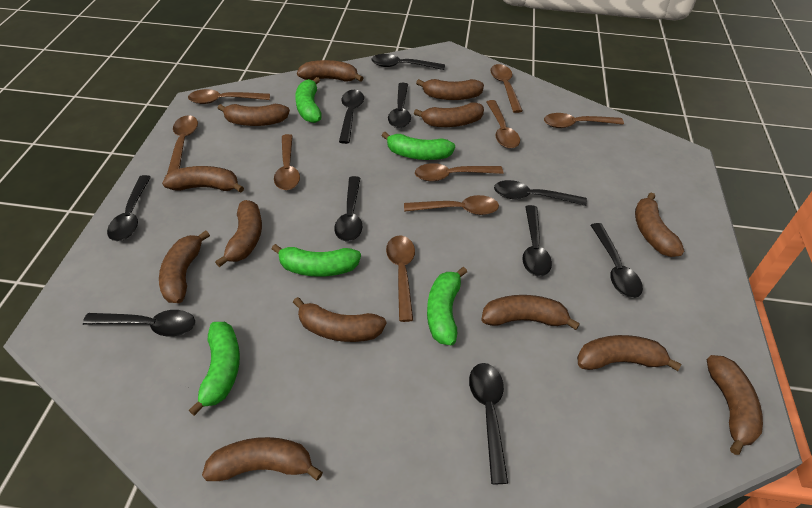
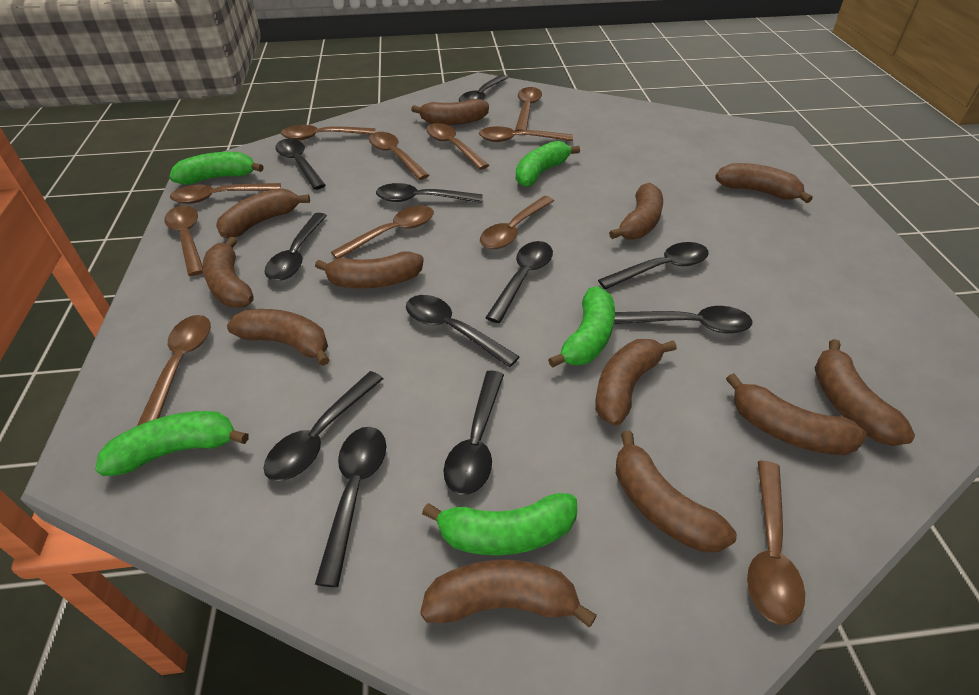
black spoon: [83,310,195,337] [107,175,151,241] [334,176,362,242] [339,90,364,144] [371,54,445,70] [388,83,411,128] [469,363,508,484] [494,180,587,206] [522,205,552,277] [591,223,643,298] = 10 -> [264,371,383,481] [265,213,327,281] [275,139,326,190] [315,427,386,587] [376,183,483,203] [406,295,520,367] [443,371,504,495] [459,75,508,102] [485,241,553,323] [598,242,709,290] [614,306,752,334] = 11
brown banana: [159,230,210,303] [162,166,244,193] [202,437,323,481] [215,200,262,267] [218,104,290,126] [293,297,386,342] [297,60,363,82] [414,102,484,127] [416,79,484,100] [481,295,580,330] [577,335,681,371] [635,193,684,257] [707,355,763,455] = 13 -> [203,237,254,307] [216,188,310,238] [227,309,330,366] [315,251,424,288] [411,99,489,125] [420,560,597,628] [595,339,677,426] [609,183,663,239] [616,431,737,552] [715,163,813,203] [726,373,867,455] [815,339,915,446] = 12
brown spoon: [167,115,198,174] [188,89,270,104] [274,134,300,190] [386,235,415,322] [404,195,499,215] [415,163,503,181] [487,100,520,149] [490,64,523,113] [544,113,624,128] = 9 -> [137,315,211,426] [165,206,203,276] [170,183,281,204] [281,125,375,140] [331,206,434,259] [369,132,429,180] [426,123,489,170] [479,126,573,142] [480,196,554,249] [515,87,542,131] [747,461,805,625] = 11

